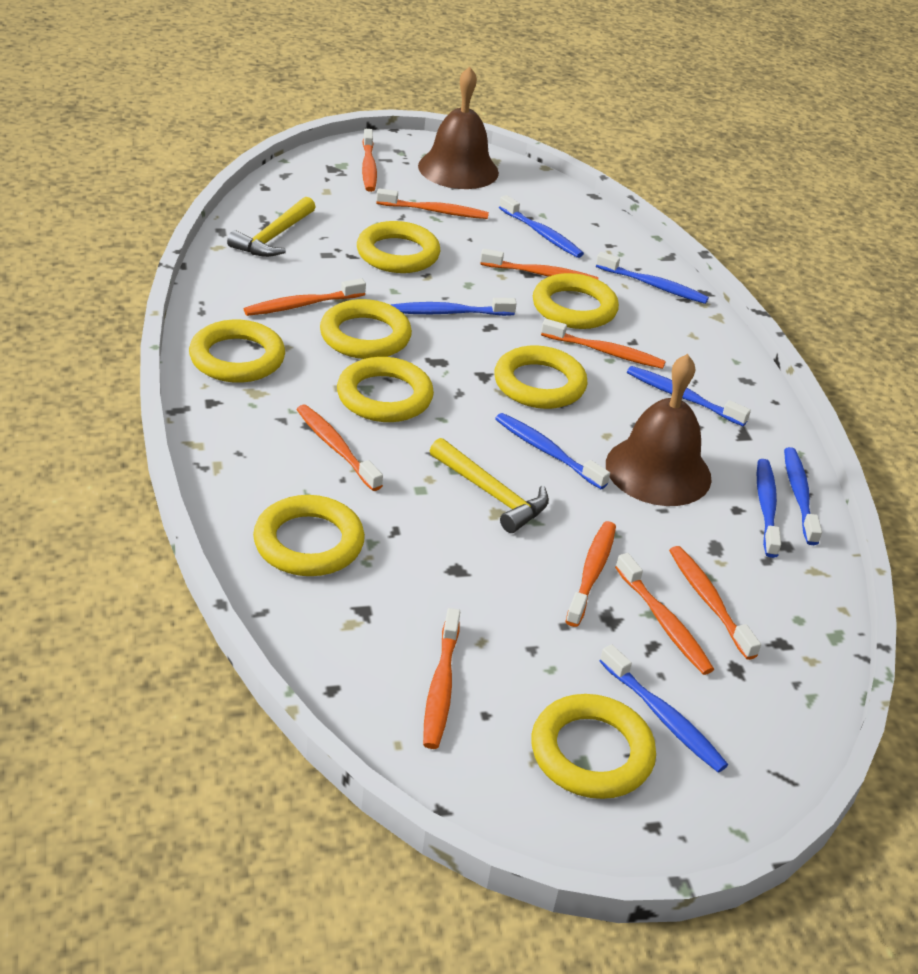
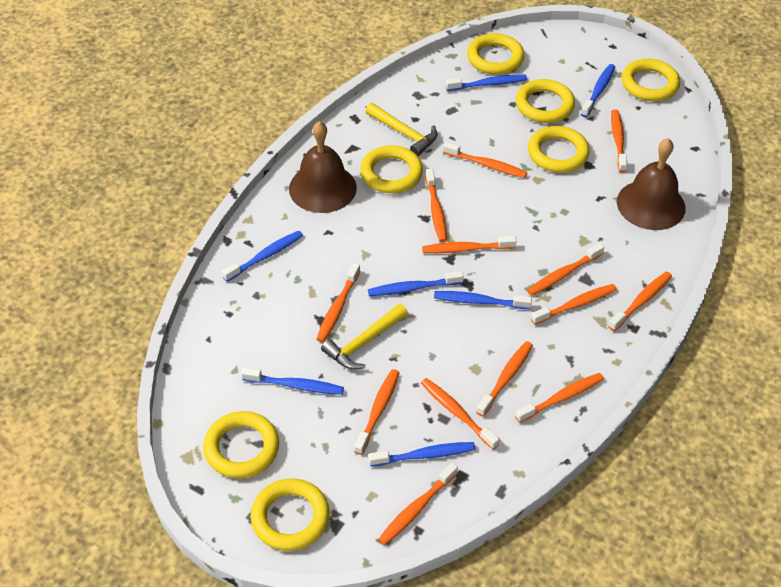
blue toothbrush: [391,298,517,316] [495,413,610,489] [499,195,584,258] [596,252,709,304] [600,644,728,772] [627,366,751,426] [757,459,781,558] [784,447,822,545] = 8 -> [222,231,303,282] [241,367,344,395] [368,271,464,296] [369,442,476,467] [434,291,532,309] [446,75,527,91] [581,64,615,117] = 7
orange toothbrush: [244,279,366,316] [296,405,383,491] [362,129,377,192] [376,188,489,219] [423,608,460,749] [480,249,599,279] [541,319,666,369] [565,521,616,627] [615,553,714,675] [669,546,761,660] = 10 -> [316,263,360,342] [354,369,400,455] [378,463,458,545] [421,378,500,450] [422,236,517,253] [425,169,447,242] [443,142,527,178] [476,341,533,417] [515,373,604,423] [527,243,604,296] [531,284,617,325] [608,271,672,331] [611,109,628,173] = 13
yellow ring: [189,320,285,383] [253,495,365,576] [320,299,412,359] [337,357,434,422] [357,221,440,273] [494,346,587,409] [531,694,656,799] [533,273,619,329] = 8 -> [203,411,279,478] [251,479,330,551] [360,145,423,193] [467,33,524,75] [516,79,575,123] [528,126,590,173] [622,59,680,101] = 7

